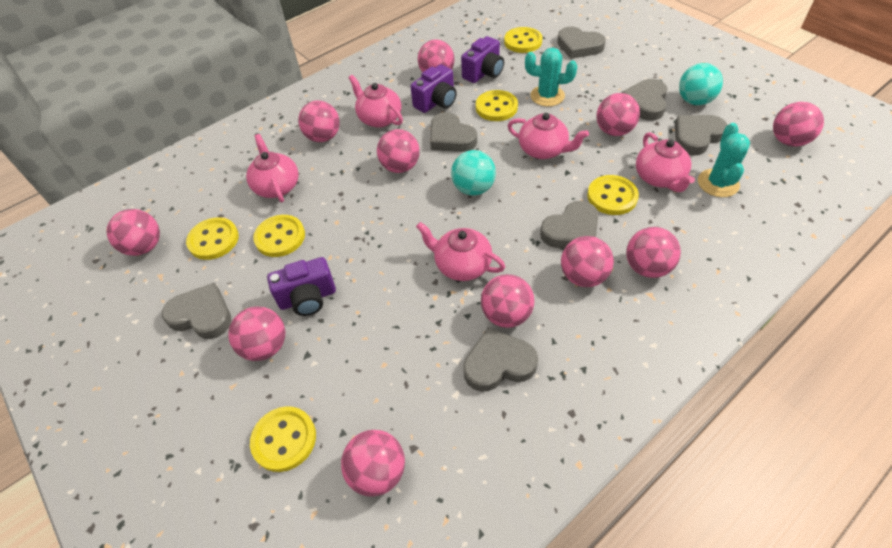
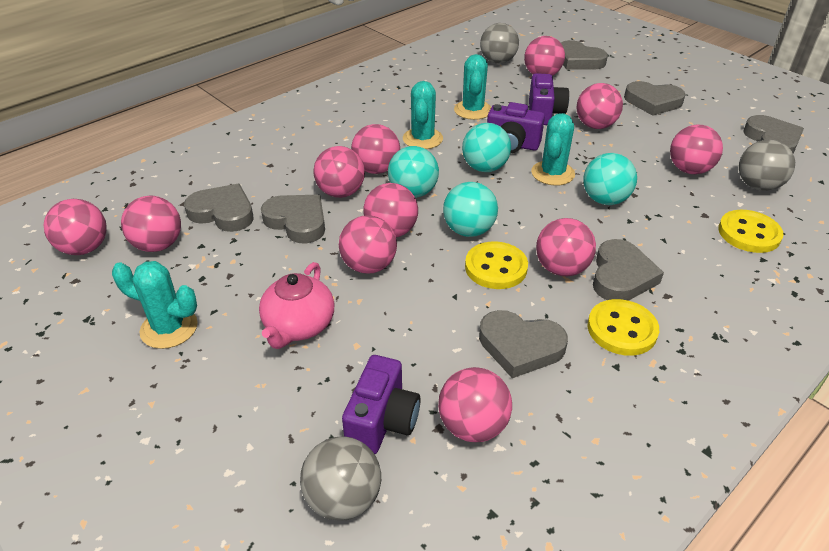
grey ball: none = 0 -> [300,436,381,521] [480,23,519,64] [739,140,795,191] = 3
pink teapot: [246,134,299,202] [348,75,403,128] [416,222,505,281] [508,113,589,159] [636,132,695,192] = 5 -> [259,262,335,349] = 1
turquoise ball: [451,150,496,196] [679,63,723,105] = 2 -> [388,146,439,198] [443,182,498,237] [462,123,511,172] [583,153,637,205] = 4
turquoise cactus: [525,48,577,106] [698,123,750,197] = 2 -> [112,261,198,349] [403,81,443,149] [454,54,491,120] [531,113,575,186] = 4
yellow button: [186,217,239,260] [250,406,316,472] [253,215,305,257] [476,90,518,121] [504,27,542,53] [587,175,639,215] = 6 -> [465,241,528,289] [587,299,659,356] [718,210,783,253] = 3

